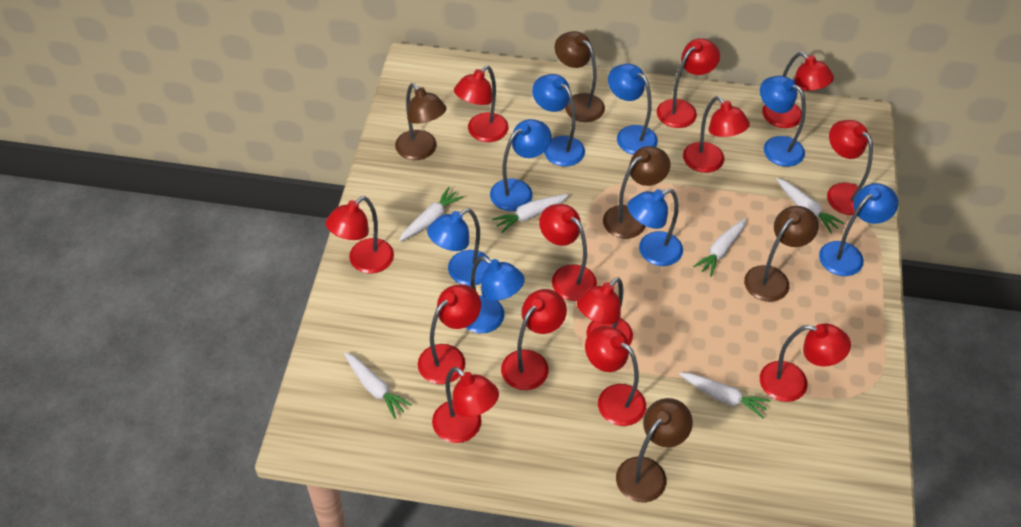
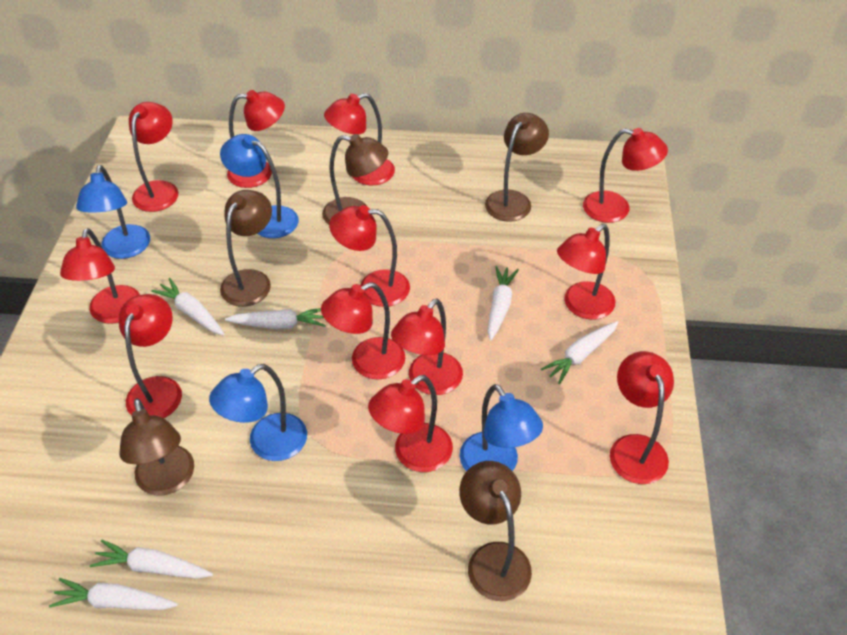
blue lamp: [427,208,490,286] [465,256,525,333] [490,119,551,211] [532,74,585,167] [608,64,658,155] [628,189,683,266] [760,76,806,167] [819,183,898,276] = 8 -> [76,165,150,259] [209,364,307,461] [220,134,299,238] [459,384,543,471] = 4
red lamp: [325,196,394,274] [418,284,481,384] [432,367,499,443] [454,65,508,142] [501,289,567,390] [539,204,597,301] [577,277,633,345] [585,326,646,426] [657,38,720,128] [683,96,750,173] [760,324,851,402] [762,52,834,128] [827,120,873,215] = 13 -> [60,228,140,324] [119,294,182,418] [129,102,178,212] [227,90,285,188] [321,282,405,380] [324,93,395,185] [329,205,410,307] [368,375,453,472] [391,299,463,395] [557,224,615,320] [583,128,668,223] [610,351,674,484] = 12

